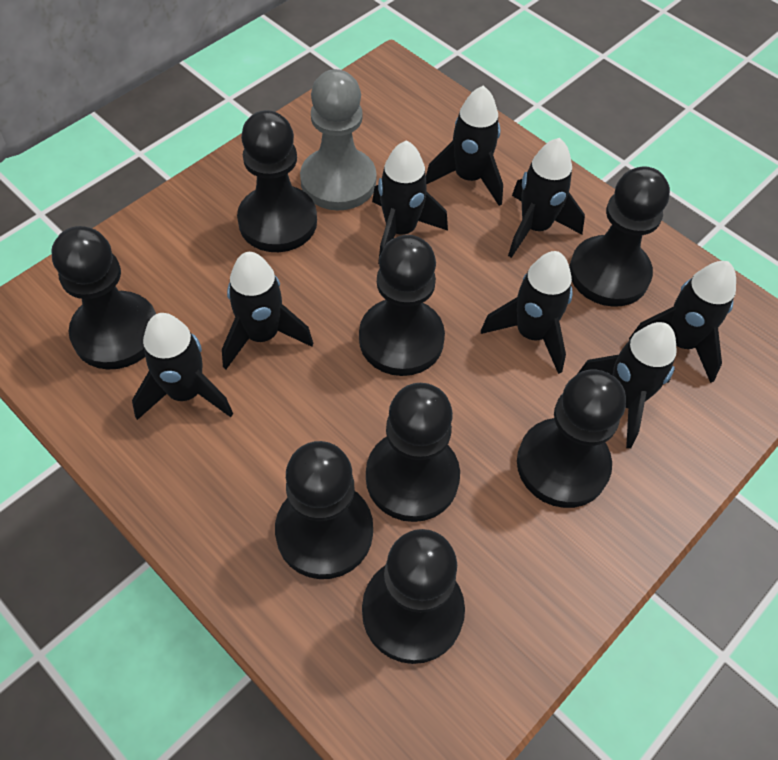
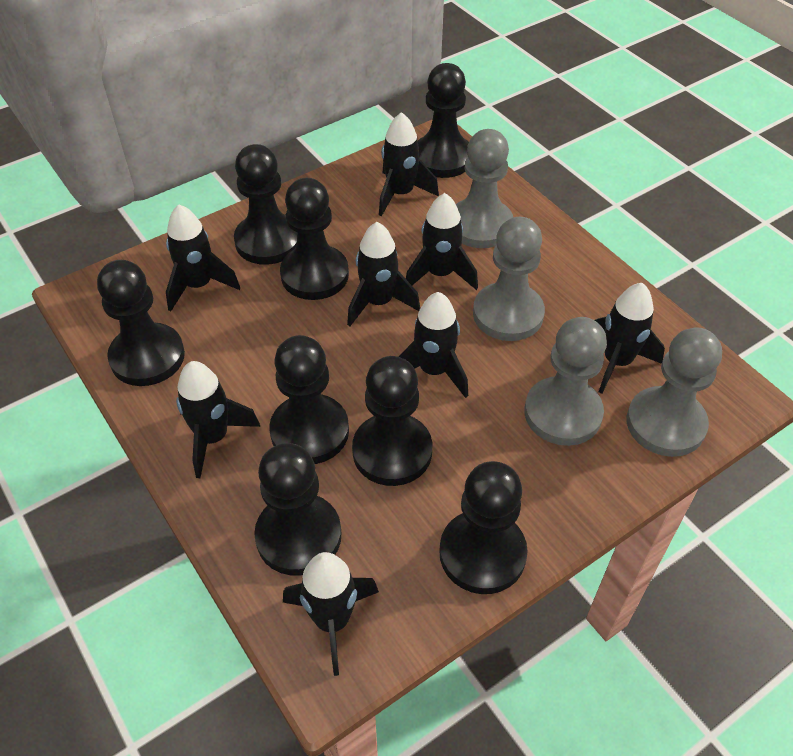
grey pawn: [300,69,377,211] = 1 -> [456,129,513,248] [473,217,545,341] [524,317,607,446] [627,327,722,457] = 4

